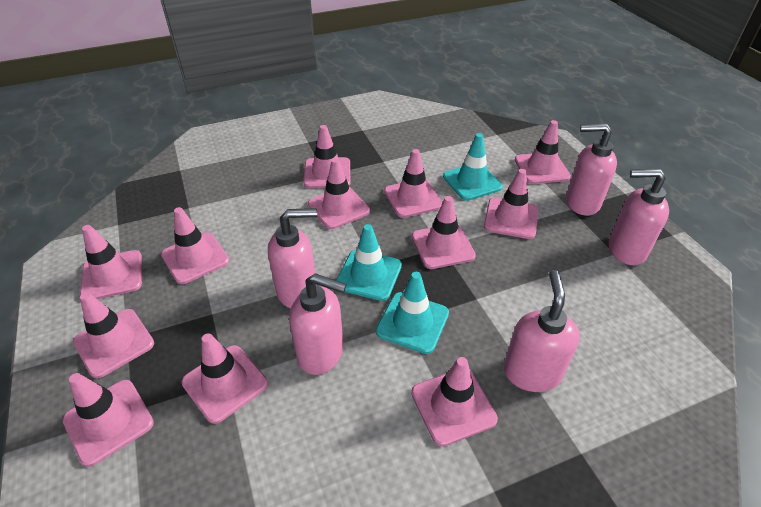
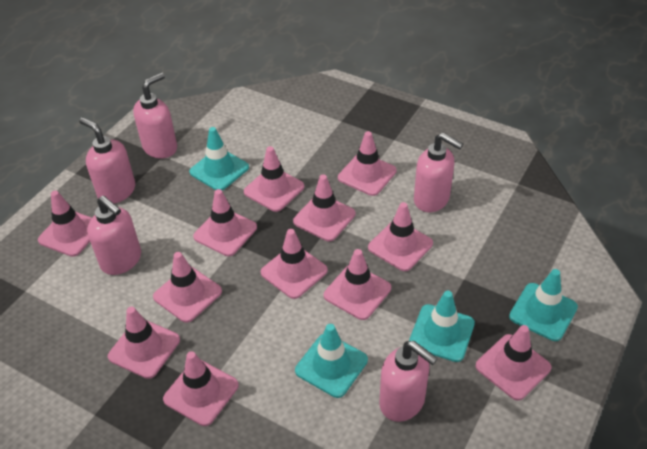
turquoise traffic cone: [336,224,402,301] [376,272,449,354] [443,133,503,201] = 3 -> [189,127,249,191] [295,324,368,398] [409,291,475,362] [509,269,578,341] = 4

